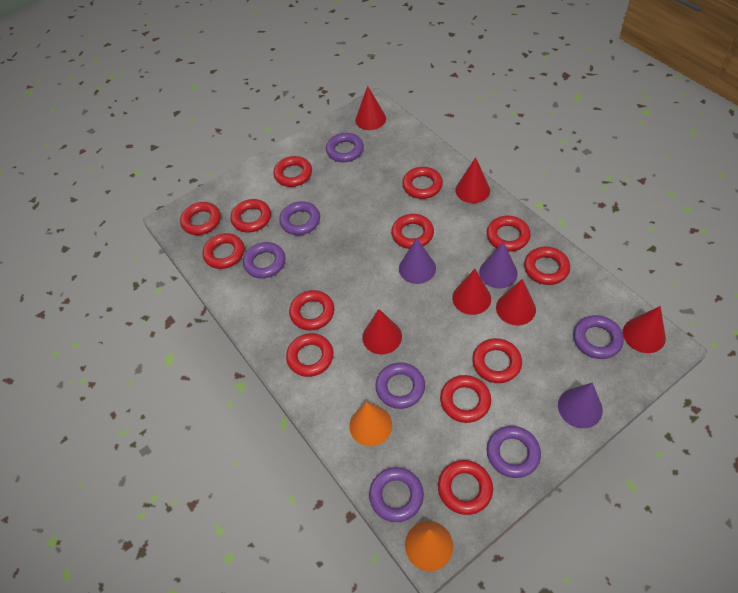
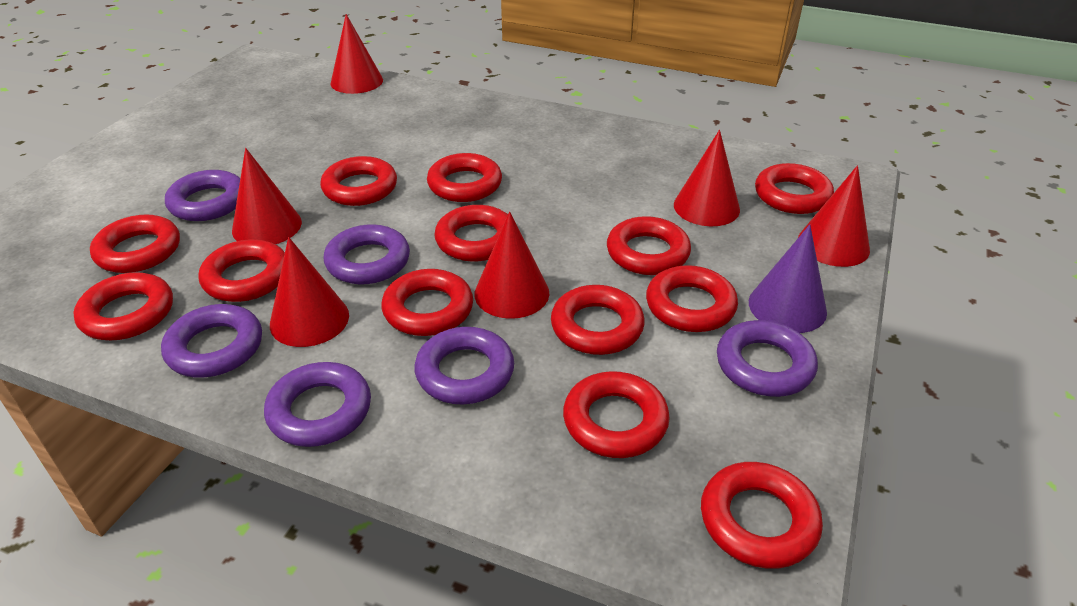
orange cone: [349,402,392,446] [405,521,453,571] = 2 -> none = 0
purple cone: [399,238,436,284] [479,242,518,288] [558,383,603,428] = 3 -> [749,225,827,333] = 1
purple ring: [243,242,286,279] [279,201,320,235] [326,133,364,162] [369,467,424,522] [376,362,425,409] [487,426,541,478] [573,315,624,359] = 7 -> [161,304,262,377] [165,170,240,221] [264,362,371,447] [324,224,410,284] [414,327,514,405] [717,320,818,397] = 6

